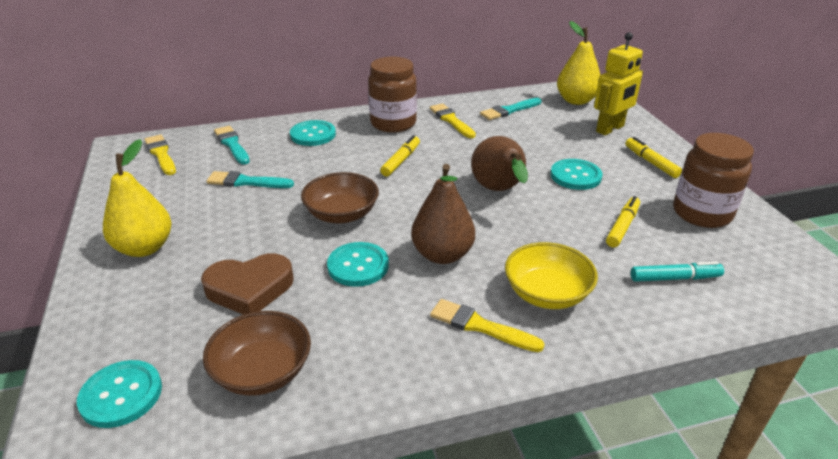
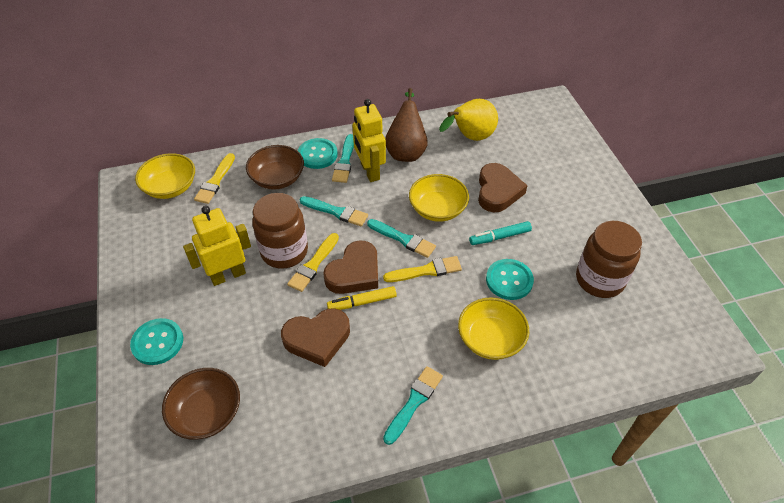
brown heart: [201,253,294,315] = 1 -> [281,308,350,367] [323,240,378,294] [478,163,528,212] = 3
brown pear: [411,164,475,264] [471,136,528,191] = 2 -> [385,88,428,162] = 1
turquoise brush: [206,171,294,188] [214,126,250,165] [480,98,541,120] = 3 -> [300,196,368,226] [332,134,354,183] [367,219,436,258] [383,366,443,445] = 4
turquoise button: [77,360,162,428] [290,120,336,146] [327,242,389,287] [551,159,602,190] = 4 -> [130,318,183,365] [298,138,338,169] [486,259,534,300] = 3
yellow bowl: [505,242,598,309] = 1 -> [135,153,195,199] [409,174,469,222] [458,297,529,360] = 3
yellow marker: [380,135,420,177] [606,196,640,247] [625,137,682,178] = 3 -> [327,286,397,310] = 1
yellow pear: [103,139,171,257] [557,21,600,105] = 2 -> [439,99,498,141] = 1
yellow robot: [594,32,643,135] = 1 -> [183,206,251,286] [352,99,386,182] = 2

